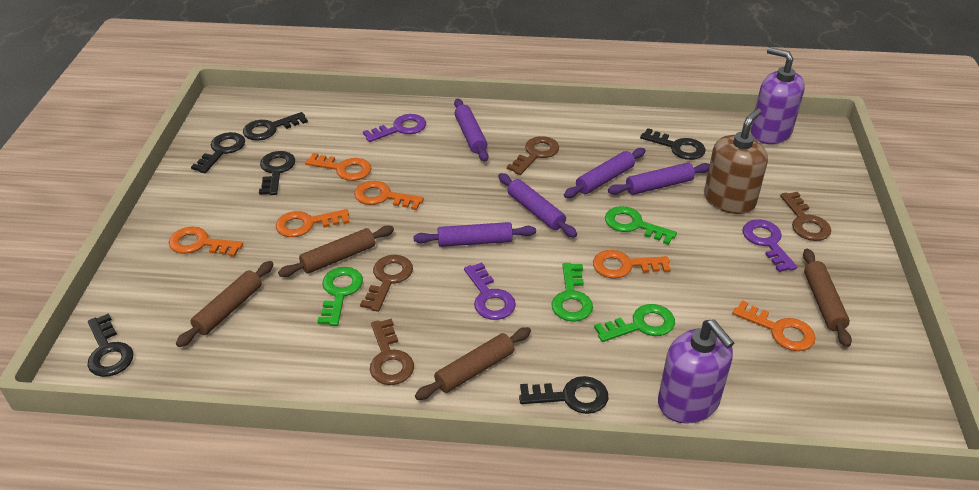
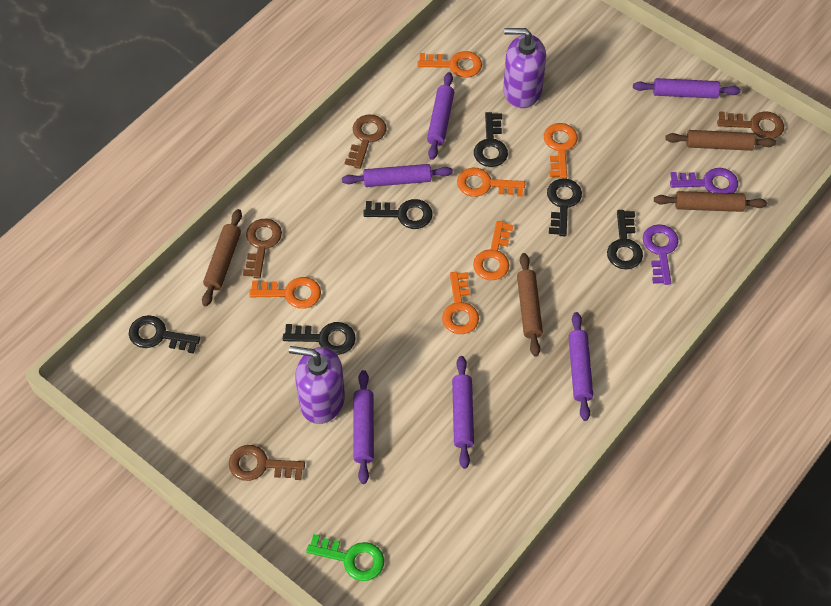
brown soap dispenser: [704,108,768,214] = 1 -> none = 0
green key: [317,267,363,326] [551,263,593,322] [594,304,675,342] [605,206,677,245] = 4 -> [306,534,384,581] = 1
purple key: [363,114,426,142] [464,262,516,320] [742,219,797,272] = 3 -> [643,224,679,285] [670,168,738,193] = 2
purple rolling pin: [413,222,536,247] [454,98,488,162] [498,173,577,238] [564,148,645,198] [608,163,710,195] = 5 -> [342,164,453,187] [353,370,374,484] [427,72,454,160] [452,356,474,469] [568,312,593,421] [633,78,741,99] = 6

